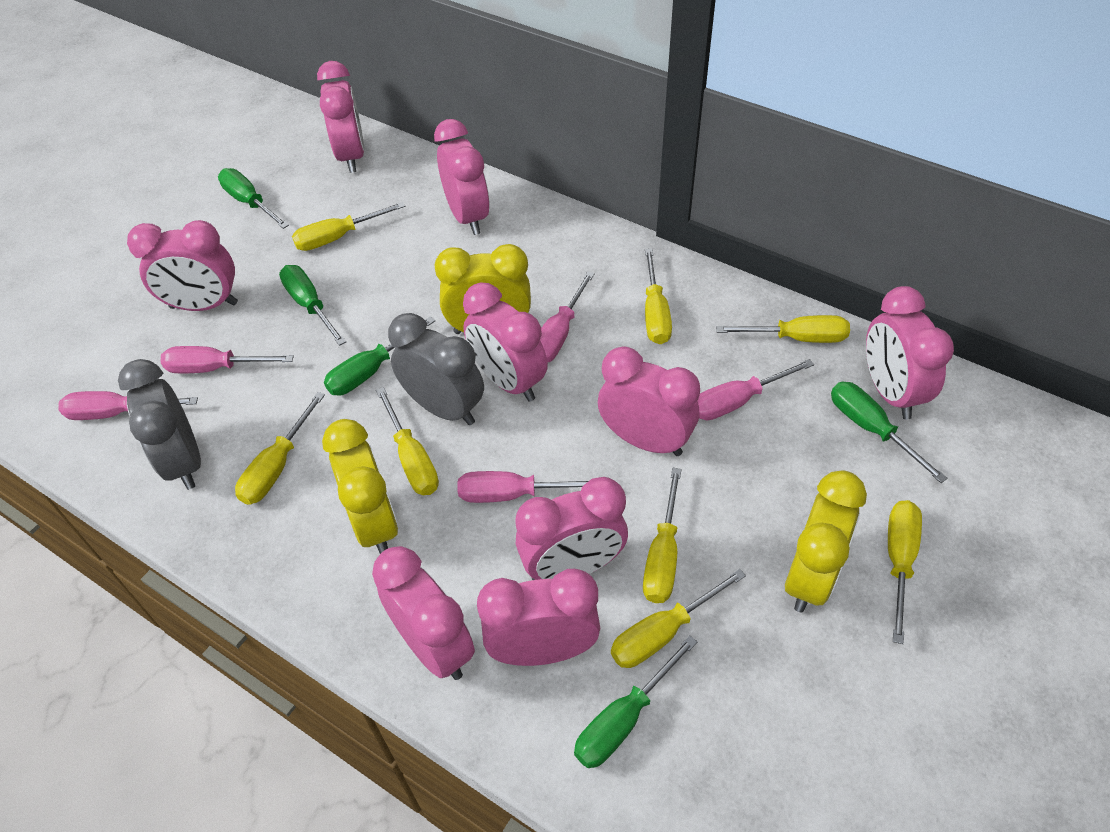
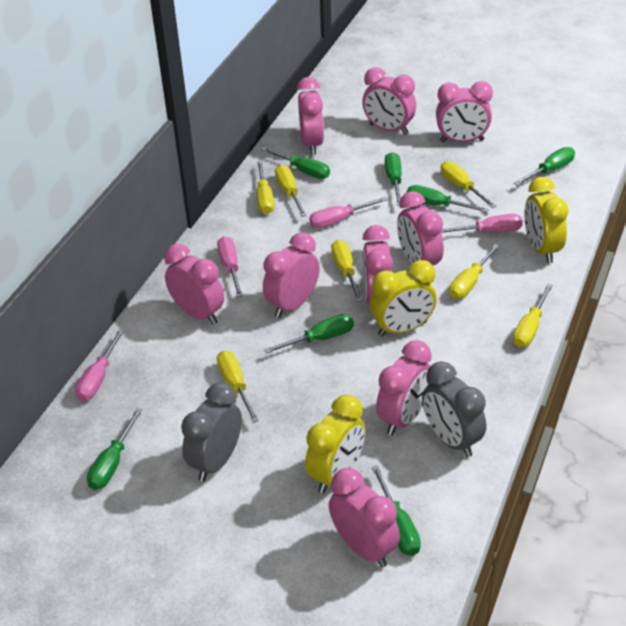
green screwdriver: [218,168,289,229] [279,265,346,346] [324,316,435,396] [574,635,697,768] [831,382,948,483] = 5 -> [87,408,143,490] [261,147,330,179] [264,314,354,354] [372,465,421,556] [385,152,402,206] [407,185,489,212] [514,147,575,186] = 7
pink screwdriver: [58,391,198,420] [160,346,294,374] [457,471,588,503] [540,271,595,363] [697,359,814,420] = 5 -> [75,329,125,401] [217,236,243,297] [309,197,389,228] [441,214,523,233] = 4
yellow screwdriver: [235,392,325,504] [292,202,405,251] [376,387,439,495] [611,569,746,668] [643,468,682,603] [645,248,672,344] [716,315,850,343] [888,500,922,644] = 8 -> [217,351,259,423] [257,161,274,214] [275,165,307,217] [331,240,363,302] [441,161,496,208] [449,243,500,299] [513,284,553,348] = 7

